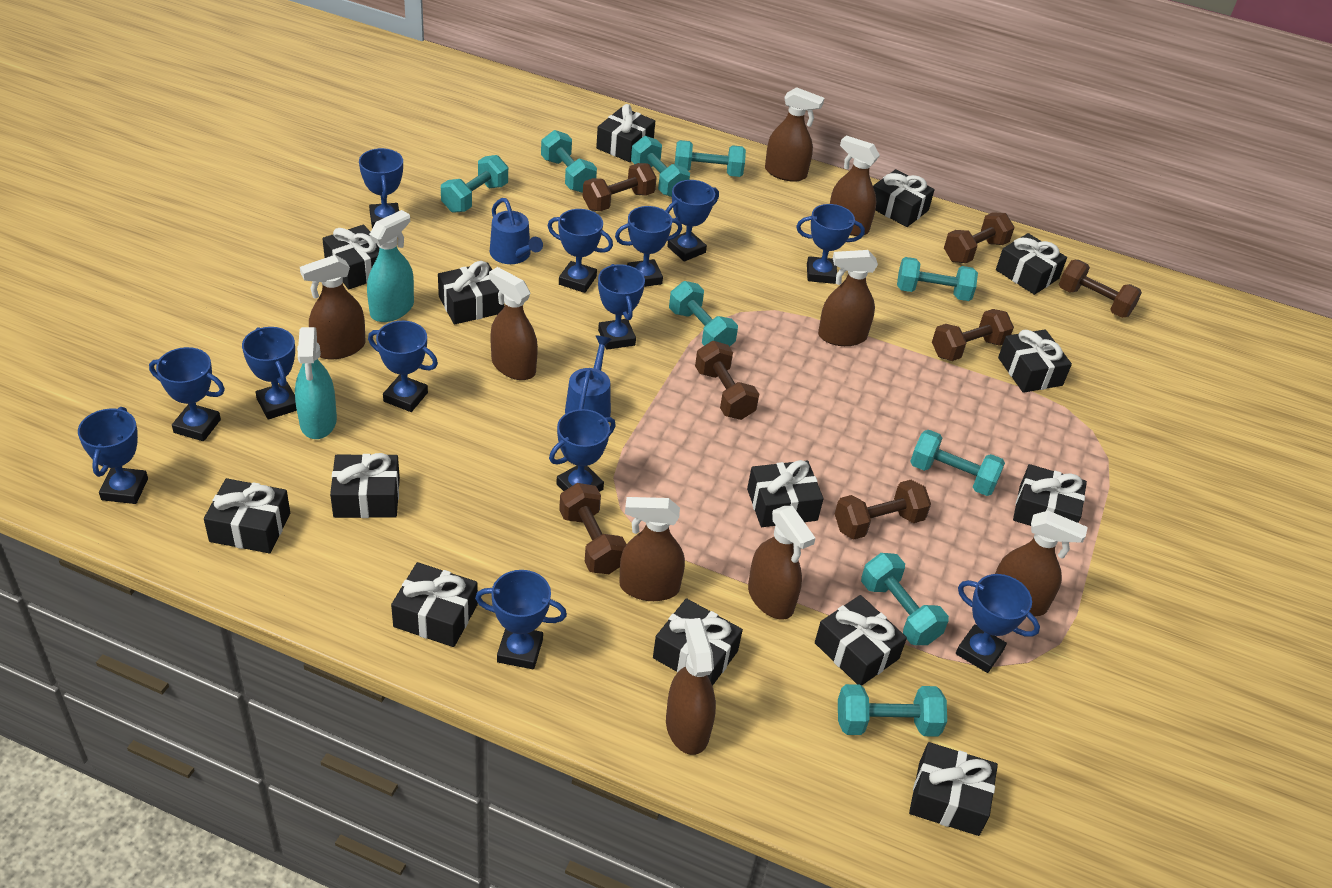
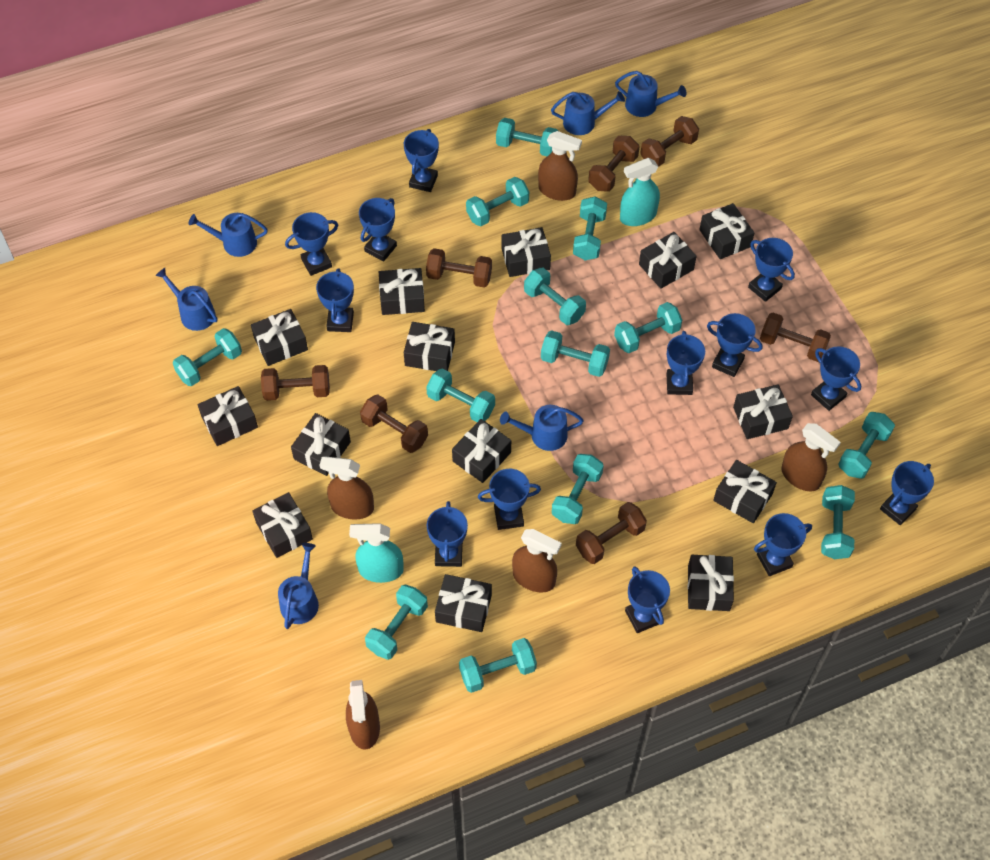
blue watering can: [490,198,543,264] [565,336,612,418] = 2 -> [155,268,217,331] [188,213,268,257] [278,543,319,629] [500,405,584,451] [551,91,625,135] [615,71,687,117] = 6
brown spray bottle: [300,255,366,359] [489,267,538,380] [619,497,685,601] [666,618,716,755] [748,506,816,620] [765,87,824,182] [818,250,878,346] [830,136,880,236] [995,511,1088,617] = 9 -> [320,456,374,519] [346,680,380,749] [512,529,562,592] [538,131,582,201] [781,423,841,492] = 5
turquoise dumbbell: [441,155,508,213] [541,130,597,193] [631,136,690,197] [669,281,738,347] [675,140,746,177] [838,684,947,737] [861,553,949,645] [897,257,978,301] [910,430,1005,496] = 9 -> [173,328,242,386] [365,585,428,660] [426,369,495,422] [459,638,537,693] [466,177,529,226] [496,118,558,156] [524,268,586,325] [541,330,610,377] [552,454,604,524] [573,197,607,260] [614,302,682,353] [821,485,855,559] [838,412,895,479] = 13

